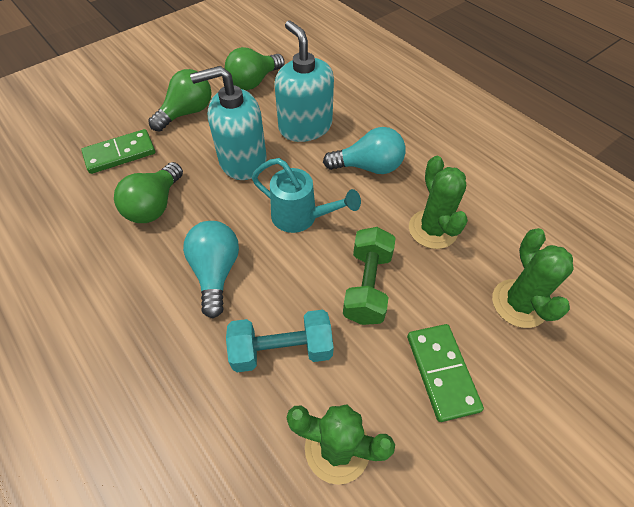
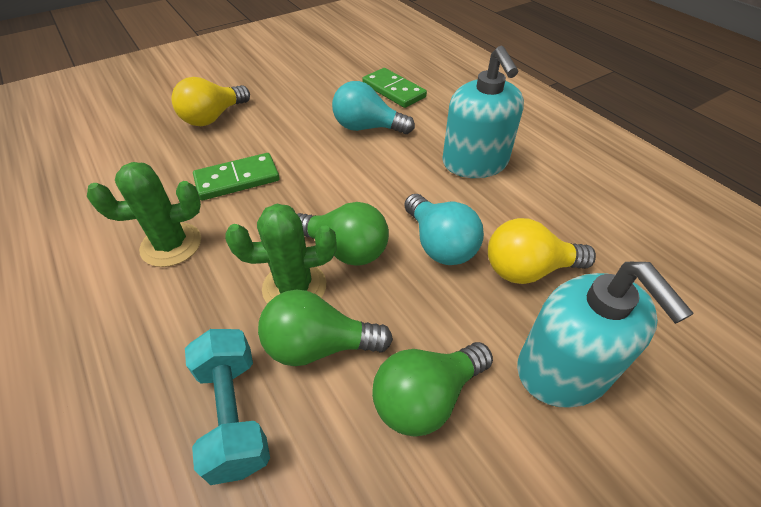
green cactus: [287,405,395,485] [409,156,468,249] [492,228,574,328] = 3 -> [87,162,201,267] [225,204,337,304] = 2
green dumbbell: [343,227,395,325] = 1 -> none = 0
turquoise watering can: [252,158,361,233] = 1 -> none = 0
yellow light bulb: none = 0 -> [171,77,250,126] [488,218,596,284] = 2

